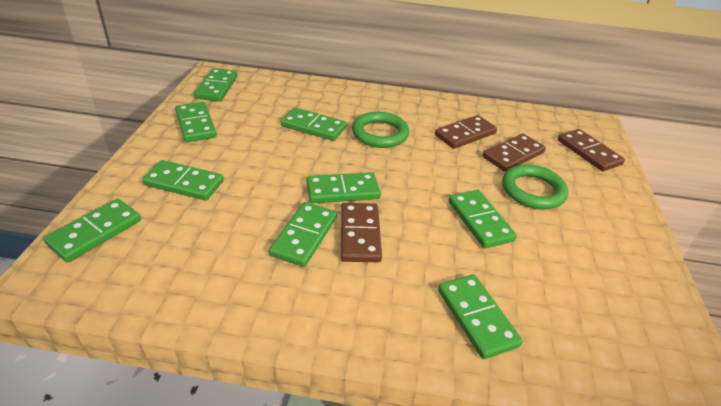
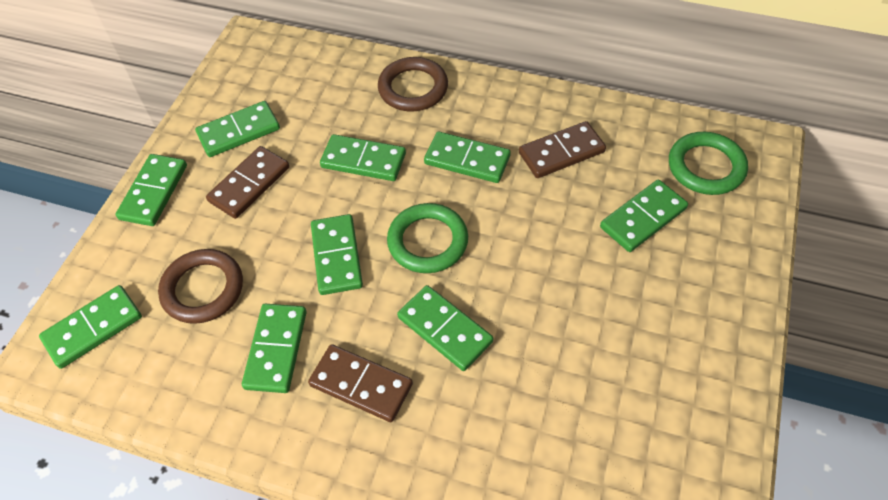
brown domino: [341,203,382,262] [435,115,497,149] [482,134,546,172] [558,129,625,172] = 4 -> [206,146,289,219] [308,344,413,422] [519,121,606,178] = 3
brown ring: none = 0 -> [158,249,243,324] [378,57,448,111] = 2

